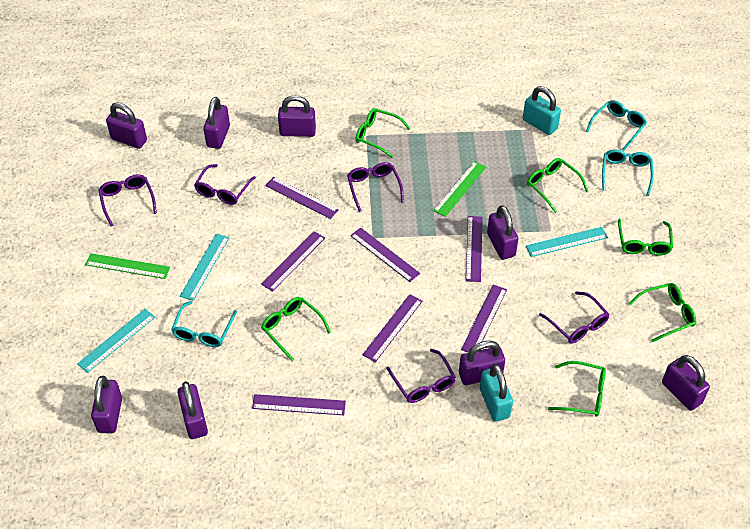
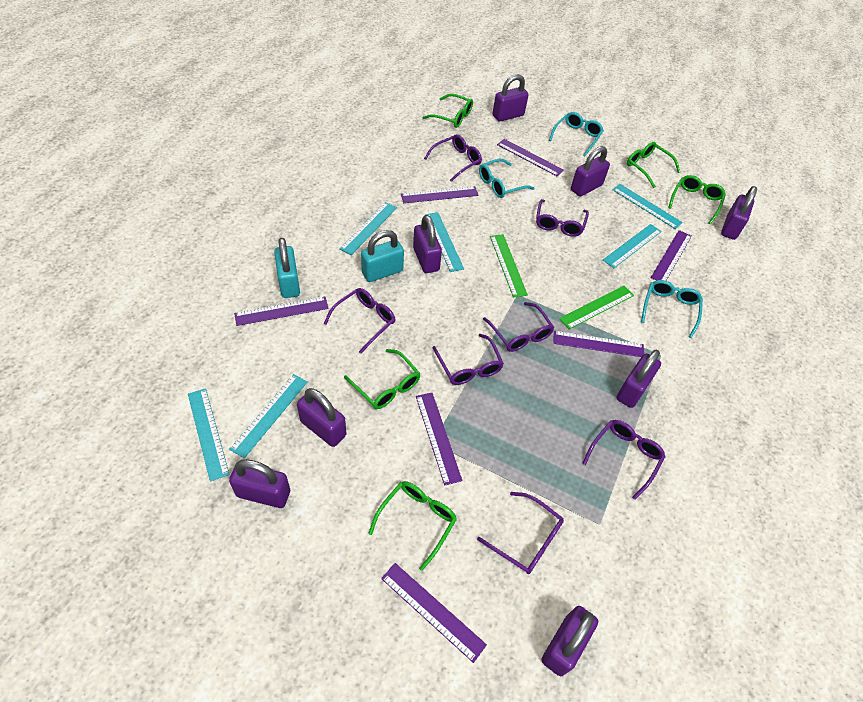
green glasses: [261,297,331,361] [356,108,411,158] [527,158,588,213] [548,361,606,417] [618,219,673,256] [629,283,696,342] = 6 -> [344,349,421,409] [368,481,457,571] [422,94,473,128] [627,142,680,188] [668,175,726,224] = 5
purple glasses: [98,174,157,227] [194,164,256,205] [347,162,404,212] [386,349,456,403] [539,291,609,344] = 5 -> [324,288,396,354] [424,134,482,182] [433,334,504,385] [477,492,564,574] [483,302,554,352] [536,199,589,237] [582,420,666,500] = 7
turquoise ruler: [77,309,155,373] [180,234,229,301] [526,227,608,257] = 3 -> [188,388,230,482] [229,374,308,458] [339,202,397,255] [425,212,464,272] [603,224,662,268] [612,184,683,229] = 6

